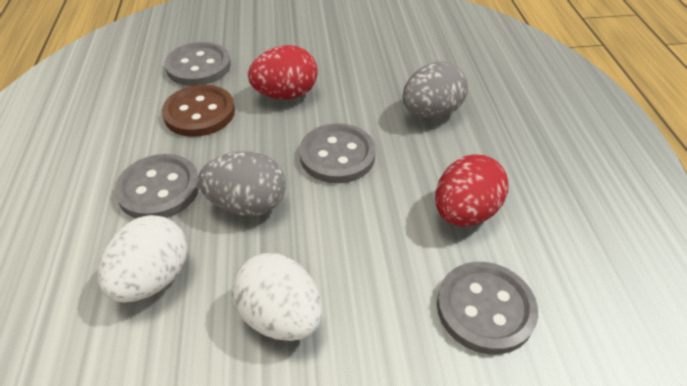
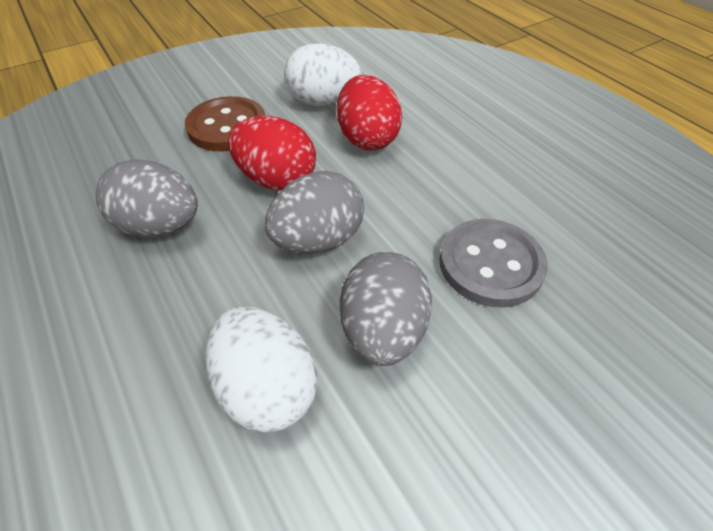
grey button: [114,154,200,218] [165,42,231,86] [299,123,376,183] [437,262,538,354] = 4 -> [439,219,548,307] = 1
grey egg: [198,151,286,216] [402,62,468,119] = 2 -> [95,159,198,237] [265,171,364,254] [340,252,432,366] = 3

